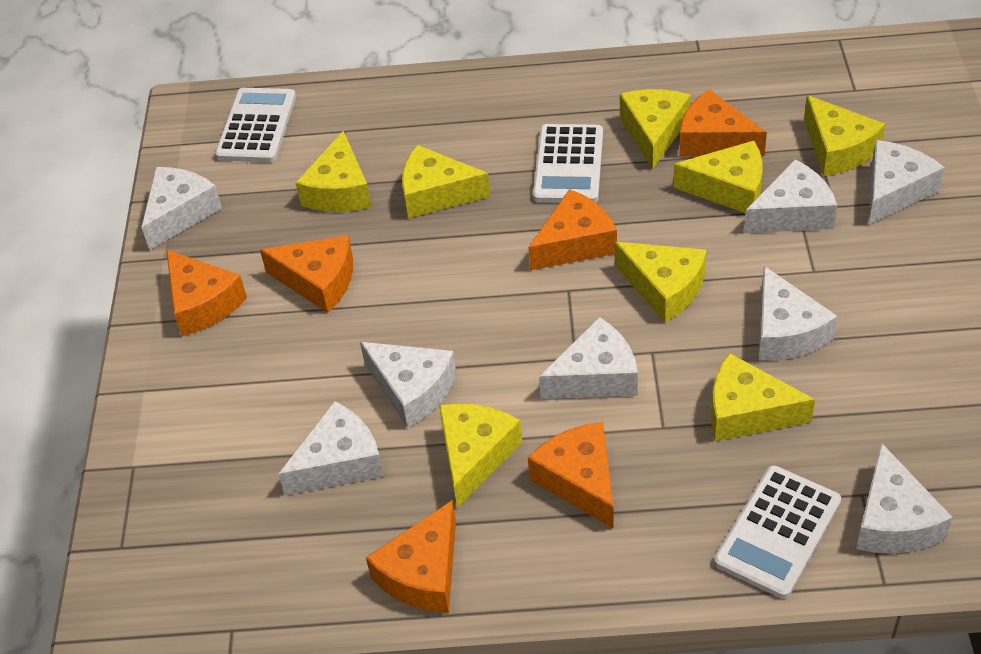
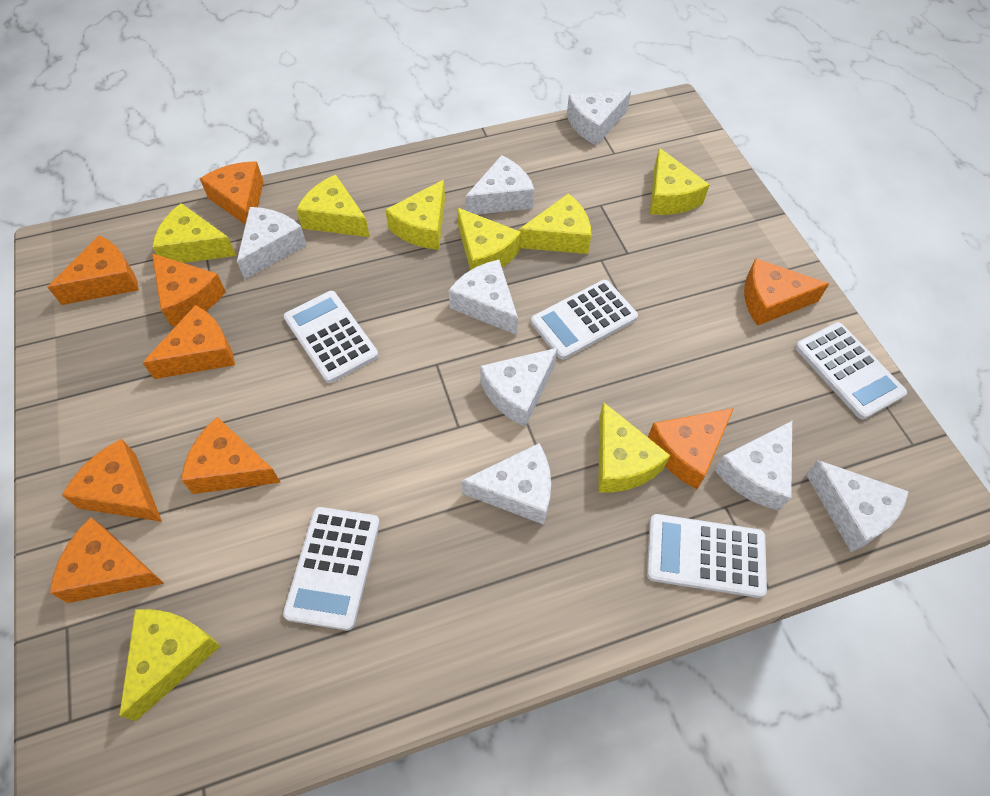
orange cheese: [166,249,247,336] [260,235,353,313] [366,500,456,613] [528,189,617,270] [528,422,614,529] [679,89,767,156] = 6 -> [47,235,139,305] [50,517,165,603] [62,439,162,522] [142,305,235,379] [152,253,226,327] [181,417,281,494] [200,161,264,224] [648,408,734,489] [744,258,829,326] = 9
white calculator: [215,88,296,162] [533,124,603,203] [714,465,841,599] = 3 -> [283,507,380,630] [284,291,379,383] [531,280,638,360] [647,514,767,598] [795,322,907,420] = 5

